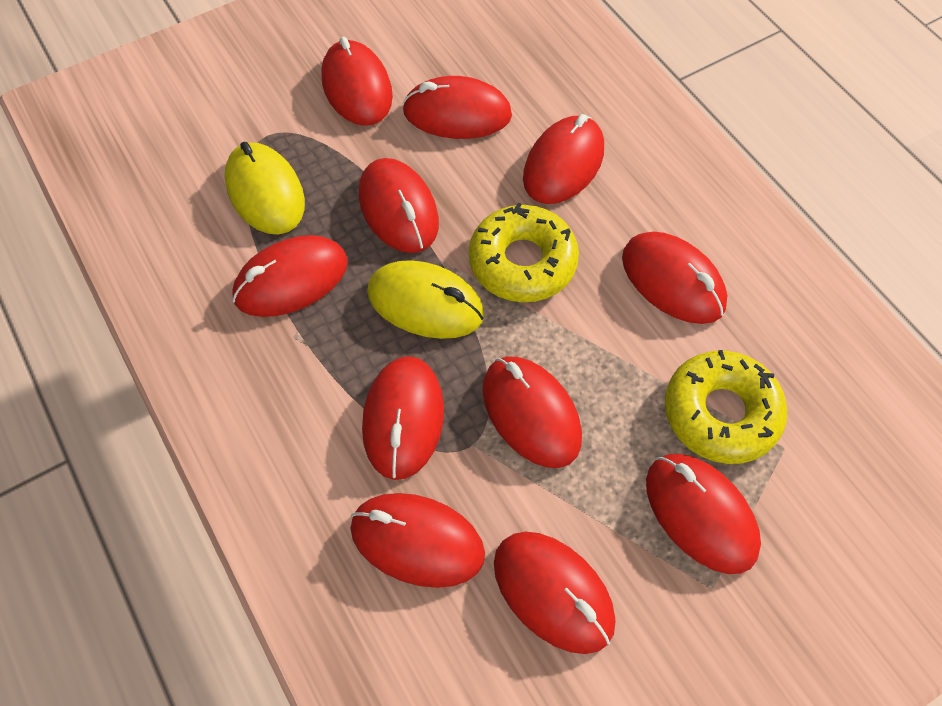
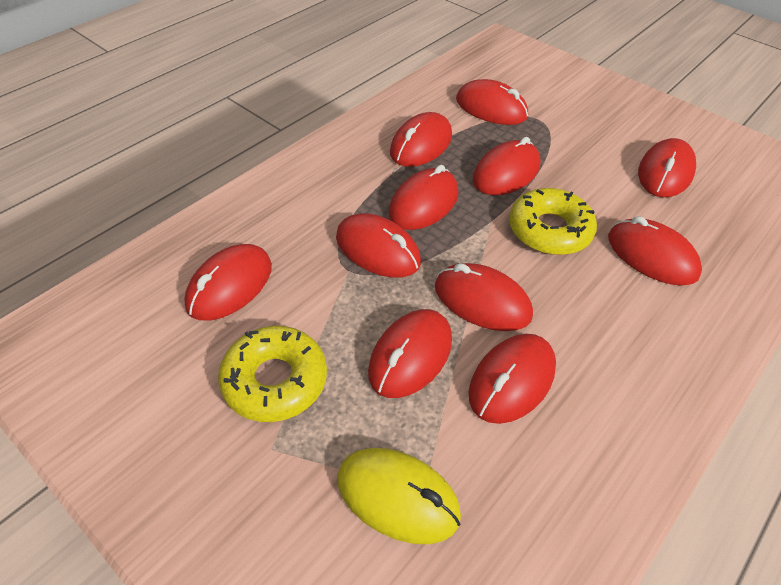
yellow mouse: [225,142,305,235] [367,260,484,339] = 2 -> [337,448,461,544] = 1

